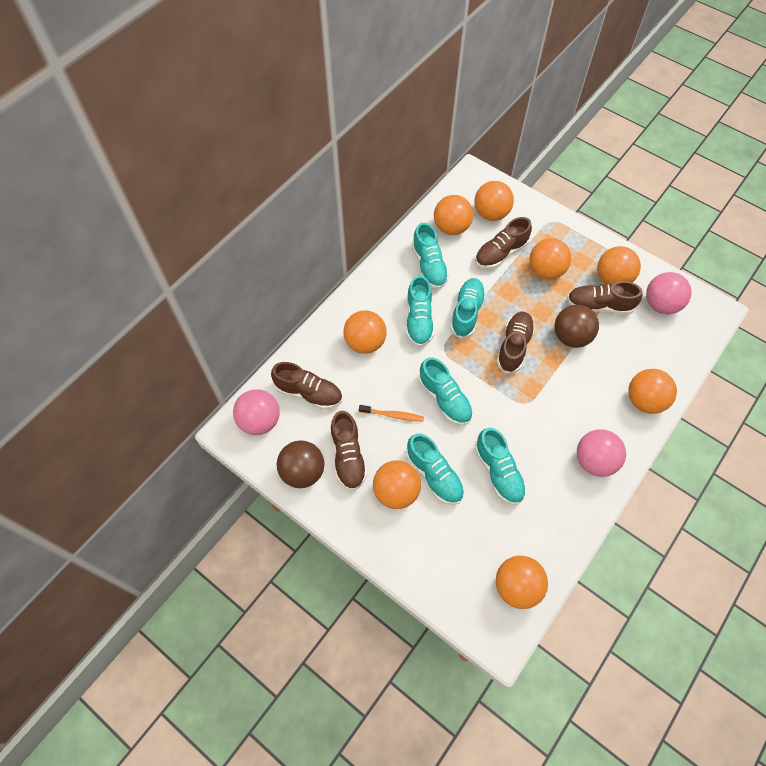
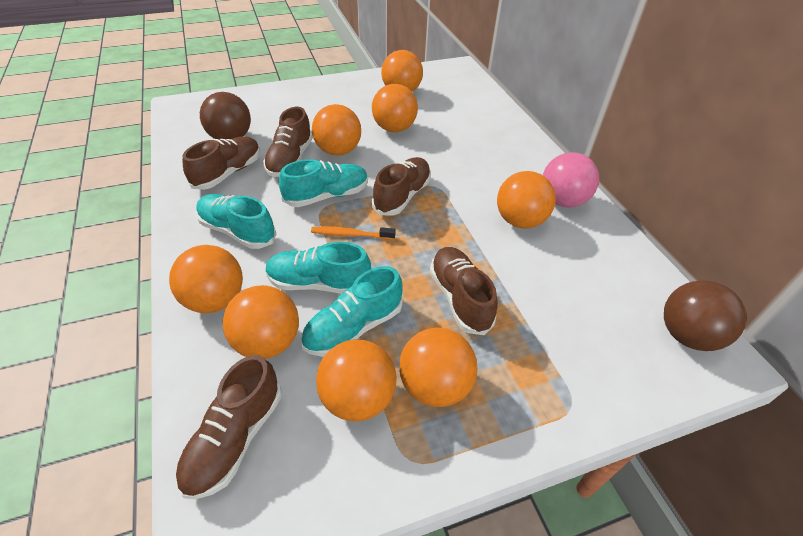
pink ball: [233,389,280,435] [577,430,626,477] [646,272,692,314] = 3 -> [543,152,599,208] = 1
turquoise shoe: [406,275,434,347] [406,434,464,505] [412,223,449,289] [419,357,473,425] [450,278,486,339] [475,428,527,505] = 6 -> [196,194,276,249] [266,242,371,294] [279,159,368,207] [301,266,403,357] = 4

